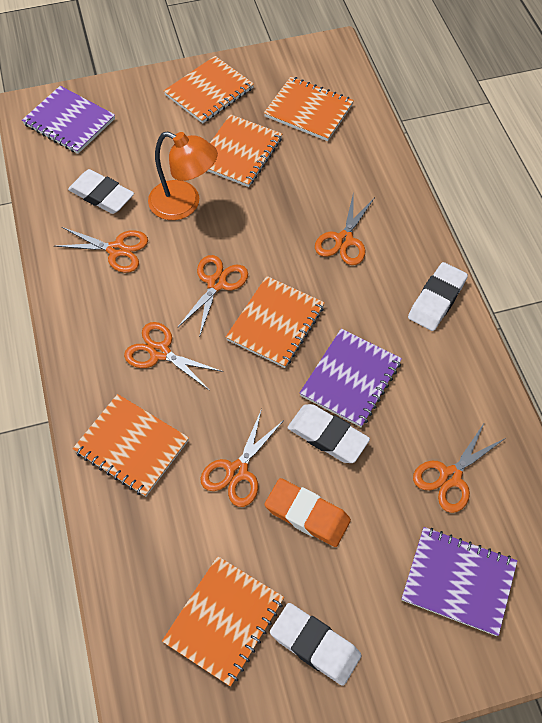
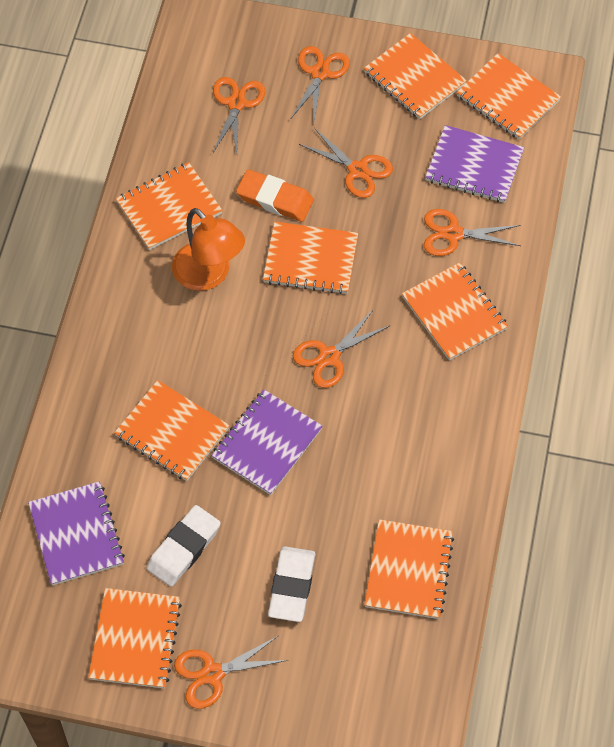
orange notebook: [73,394,189,497] [162,556,284,687] [164,56,254,123] [208,114,282,187] [226,276,325,368] [264,76,354,141] = 6 -> [88,588,182,689] [114,380,230,481] [116,162,223,250] [263,222,358,294] [364,33,467,119] [364,519,454,619] [402,262,508,361] [457,53,561,140] = 8
white eraser: [68,169,134,214] [270,603,362,686] [287,404,370,463] [408,262,468,331] = 4 -> [147,505,221,587] [268,546,315,622] = 2

